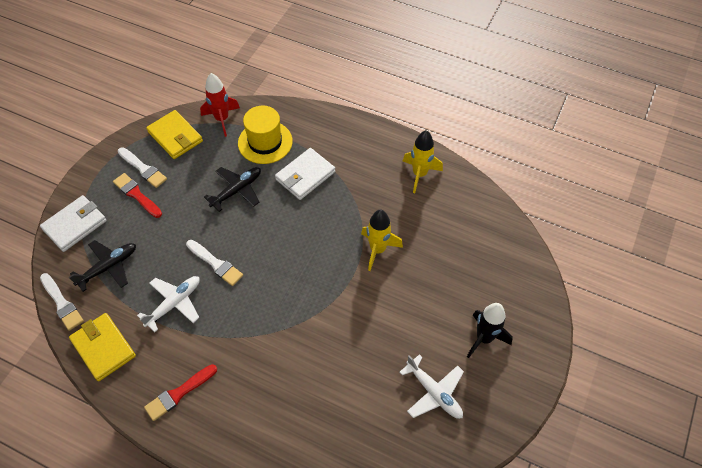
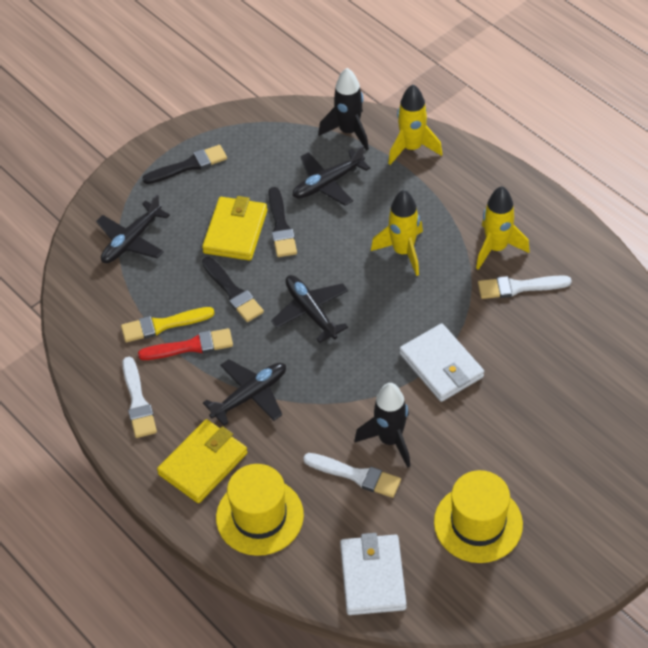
black brush: none = 0 -> [142,145,227,184] [202,257,264,322] [268,187,297,257] = 3
black plane: [69,240,136,292] [204,167,261,212] = 2 -> [96,194,170,263] [203,359,286,426] [271,275,348,343] [292,145,370,206] = 4
black rocket: [467,303,513,358] = 1 -> [318,68,369,151] [355,383,410,468] = 2
red brush: [113,173,162,218] [144,364,217,421] = 2 -> [138,328,233,360] = 1
red rocket: [200,73,240,137] = 1 -> none = 0
white plane: [137,276,200,332] [399,354,464,419] = 2 -> none = 0
yellow brush: none = 0 -> [121,307,215,342] = 1
yellow hat: [238,106,293,164] = 1 -> [216,464,304,556] [434,470,523,563] = 2
yellow rocket: [361,210,403,271] [403,130,443,193] = 2 -> [371,190,423,276] [388,84,442,165] [476,186,530,270] = 3

